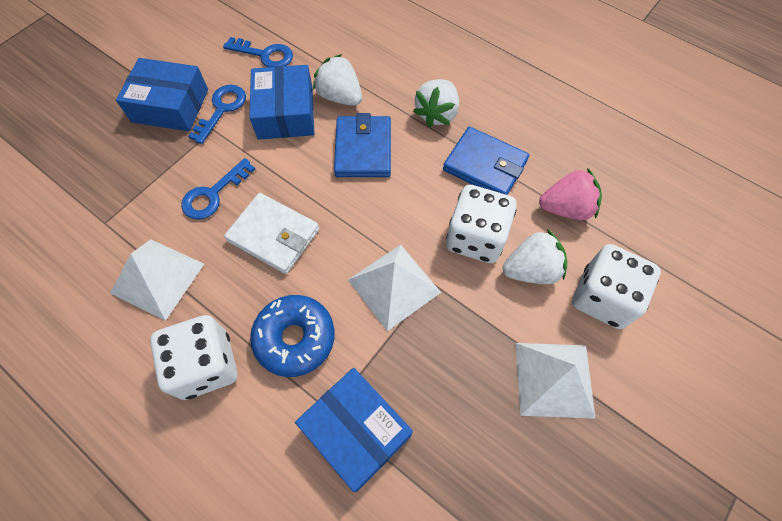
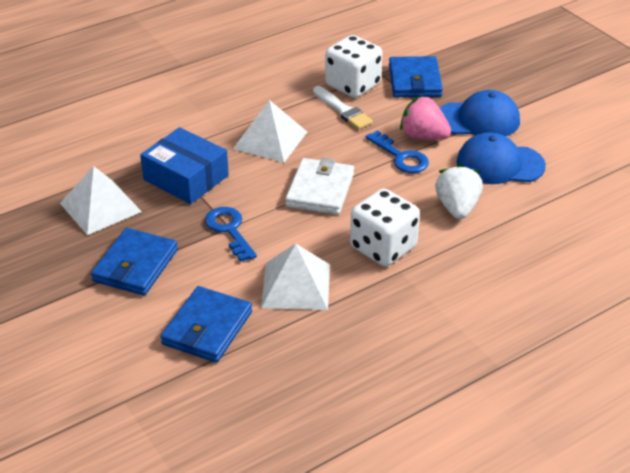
blue box: [116,58,208,131] [250,65,314,140] [295,368,413,492] = 3 -> [140,127,229,204] = 1
blue cap: none = 0 -> [440,90,520,136] [456,132,546,184] = 2
blue donut: [250,295,335,377] = 1 -> none = 0
blue key: [181,158,255,220] [188,85,246,144] [223,37,293,67] = 3 -> [205,207,257,262] [366,131,429,173] = 2
blue wallet: [334,113,391,177] [443,127,529,195] = 2 -> [91,228,178,295] [160,286,252,363] [389,56,443,97] = 3
white brush: none = 0 -> [313,86,373,130] = 1
white dice: [150,315,237,400] [446,185,517,263] [572,244,661,329] = 3 -> [325,35,382,98] [350,188,420,267] = 2
white strawberry: [313,54,362,106] [413,79,459,128] [503,229,567,284] = 3 -> [435,164,483,219] = 1

